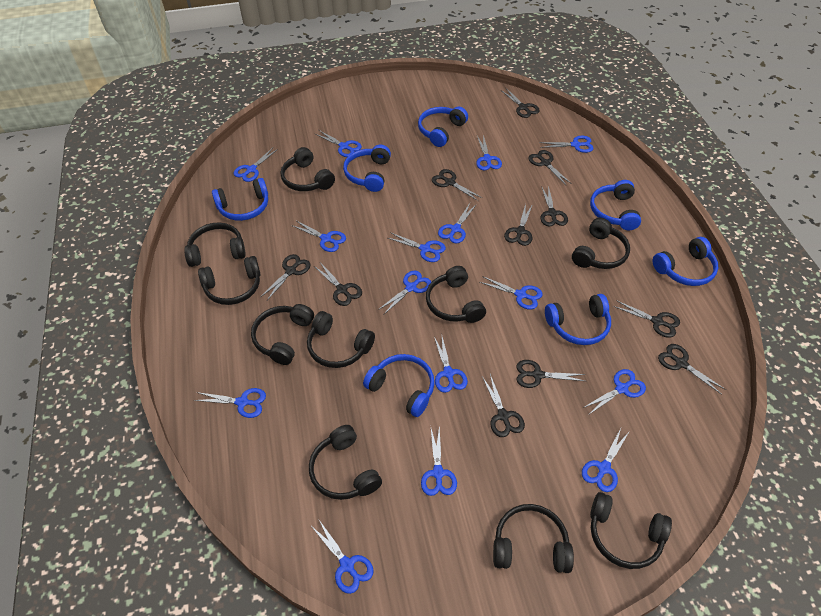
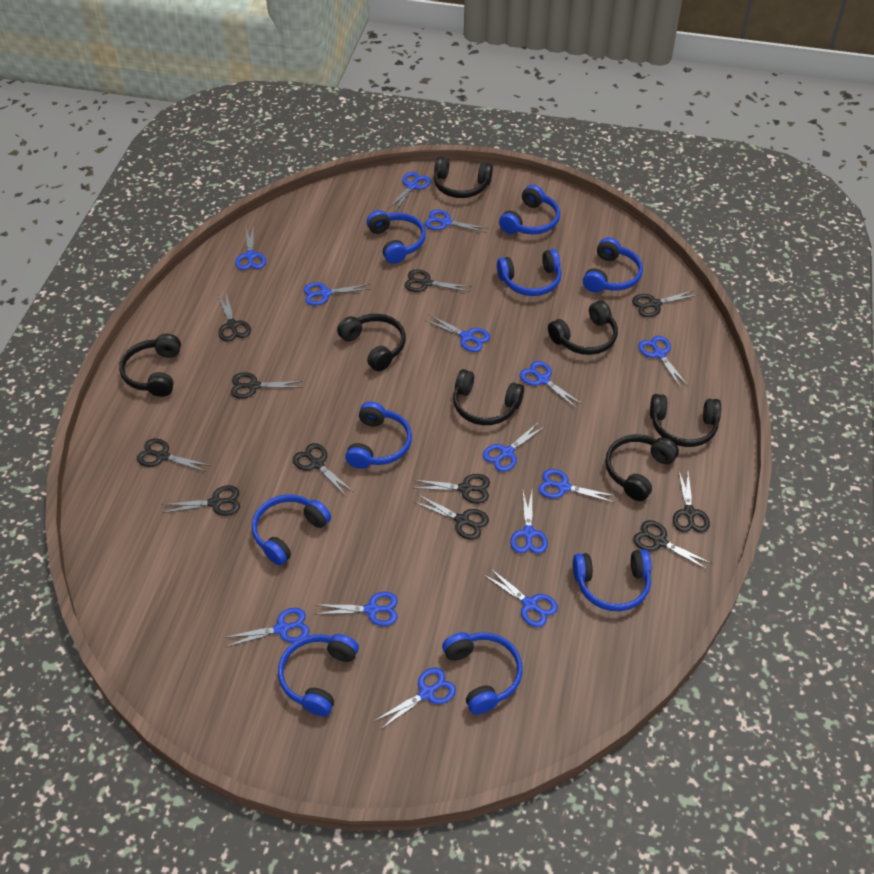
black headphones: [184,222,246,267] [198,256,260,305] [251,304,314,365] [281,147,335,191] [307,311,375,368] [309,425,382,500] [426,266,486,323] [493,504,574,573] [572,218,630,269] [590,492,672,569] = 10 -> [119,334,181,397] [337,314,406,371] [434,157,493,198] [453,369,524,425] [548,300,618,355] [605,434,679,501] [650,394,721,447] = 7
blue headphones: [212,178,268,221] [343,145,391,192] [363,354,435,417] [418,107,468,147] [545,294,611,345] [590,180,641,230] [653,237,718,286] = 7 -> [252,494,331,566] [278,634,359,716] [345,402,412,469] [367,210,426,264] [442,632,523,714] [497,249,562,296] [499,185,560,234] [573,549,651,611] [583,237,643,292] = 9
blue scissors: [194,388,266,418] [234,148,278,182] [291,220,346,252] [311,520,374,594] [315,130,362,157] [378,271,431,315] [388,232,446,262] [421,425,457,496] [434,337,468,393] [438,203,477,243] [476,135,502,170] [480,276,543,310] [539,135,594,153] [582,428,629,492] [583,369,646,414] = 15 -> [224,608,309,647] [235,225,266,270] [303,282,370,306] [317,592,398,626] [375,667,456,730] [388,172,431,211] [425,210,489,233] [425,315,490,352] [483,422,545,472] [484,568,558,627] [510,491,548,554] [520,361,582,408] [538,469,616,503] [638,336,688,388] = 14

